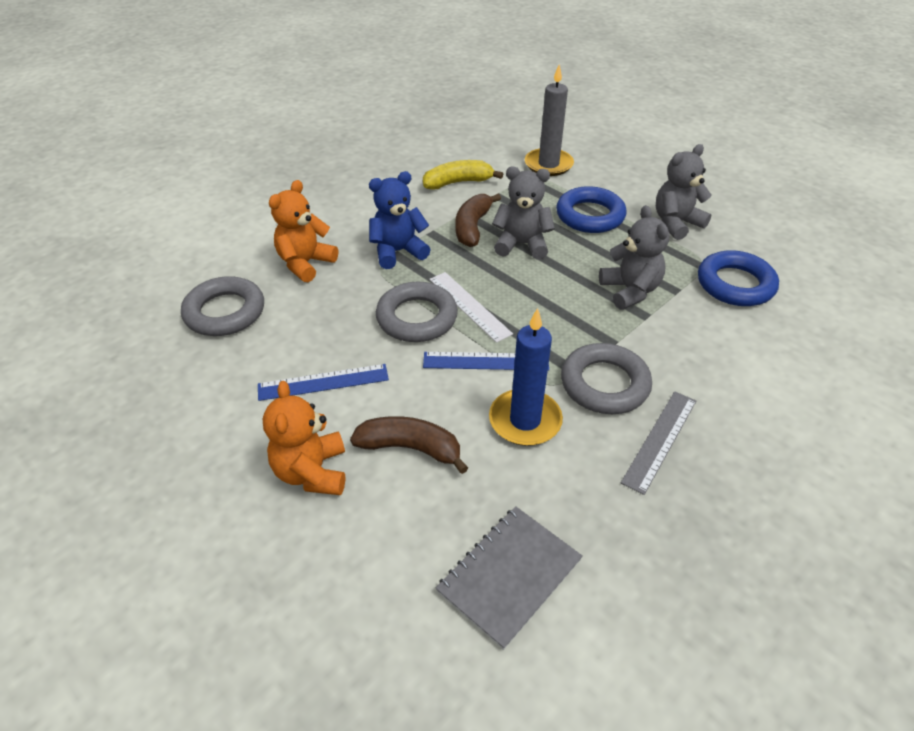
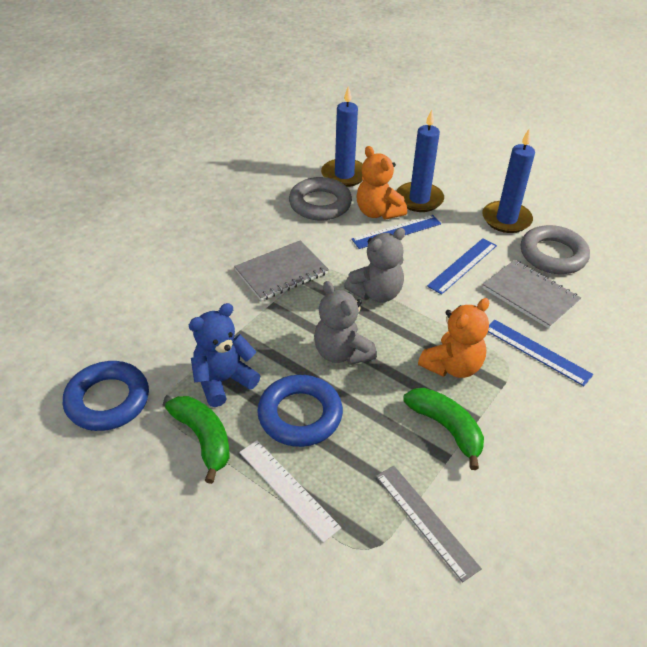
blue candle: [489,308,563,446] = 1 -> [321,86,363,187] [396,109,444,212] [482,129,535,233] = 3
blue ruler: [258,364,389,401] [423,352,549,370] = 2 -> [351,215,441,249] [427,238,497,295] [488,320,593,386] = 3
brown banana: [350,416,468,474] [456,194,501,247] = 2 -> none = 0
green banana: none = 0 -> [165,396,230,484] [403,388,484,470] = 2
grey candle: [525,64,574,176] = 1 -> none = 0
grey notebook: [436,506,583,650] = 1 -> [234,240,329,301] [483,260,581,328] = 2
grey ring: [181,276,264,336] [376,282,458,342] [561,343,652,414] = 3 -> [289,177,352,220] [521,225,590,274] = 2
grey teddy bear: [492,167,555,259] [599,205,669,310] [656,144,712,240] = 3 -> [314,281,377,365] [344,228,405,303] = 2
yellow banana: [423,160,503,190] = 1 -> none = 0

